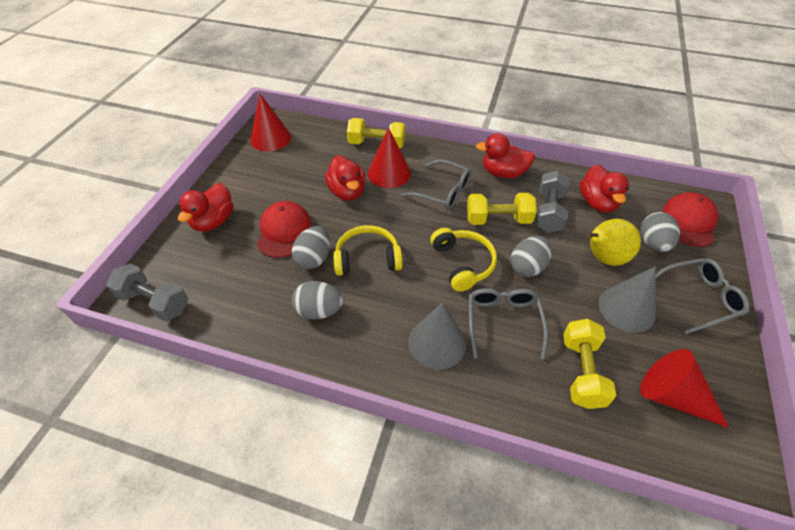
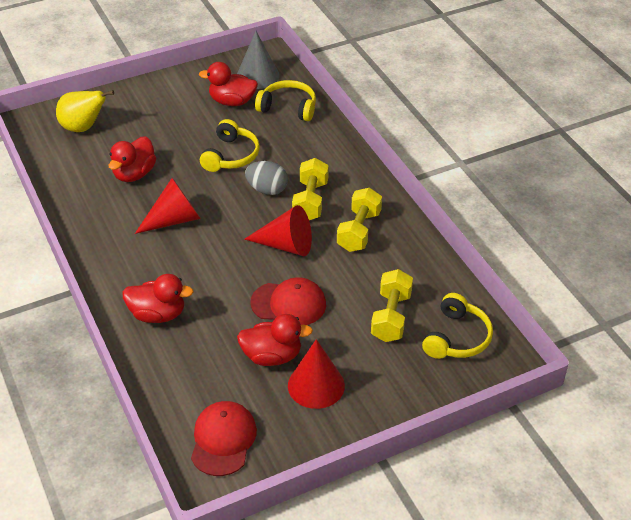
grey cone: [408,302,466,370] [598,267,656,333] = 2 -> [237,31,279,89] = 1
grey dumbbell: [106,264,188,321] [535,171,570,233] = 2 -> none = 0
grey egg: [291,281,343,319] [292,226,330,269] [510,236,552,277] [640,212,680,252] = 4 -> [245,161,288,195] = 1
grey glasses: [401,160,472,210] [468,288,548,359] [656,258,750,334] = 3 -> none = 0
yellow headphones: [333,225,403,276] [430,228,497,292] = 2 -> [200,119,260,172] [255,80,316,121] [422,293,493,359] = 3

